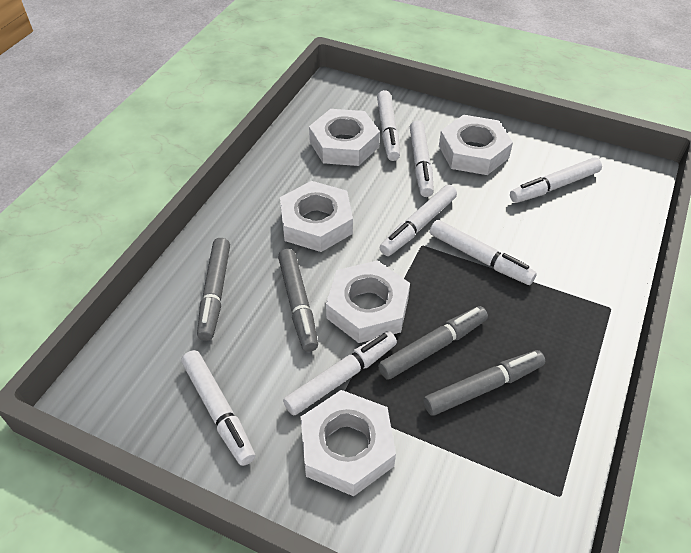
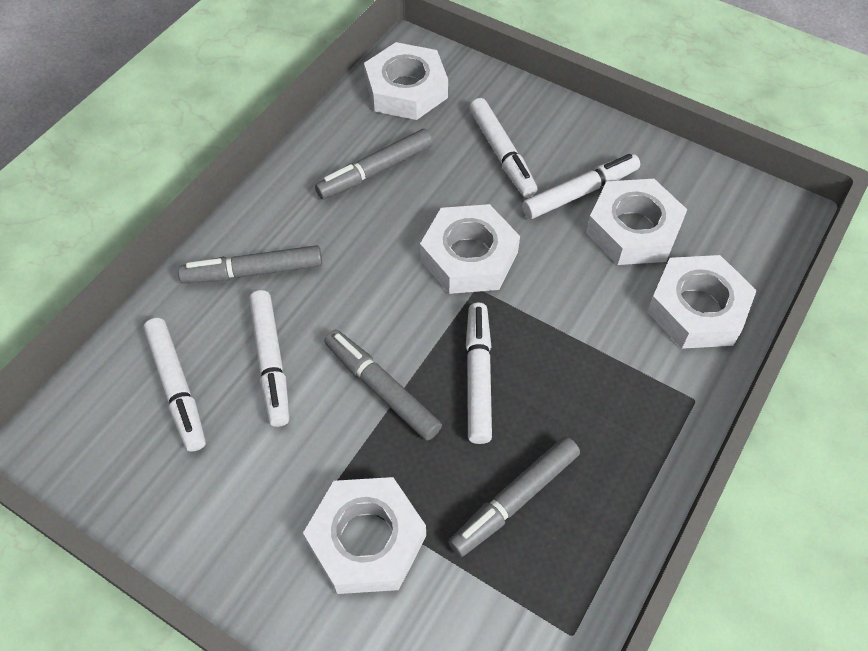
white marker: [182,350,255,466] [283,331,397,416] [377,90,400,161] [380,185,457,256] [410,120,434,197] [430,220,537,285] [510,158,602,203] = 7 -> [143,318,206,452] [249,290,289,427] [466,302,492,444] [469,98,538,198] [522,154,640,219] = 5

